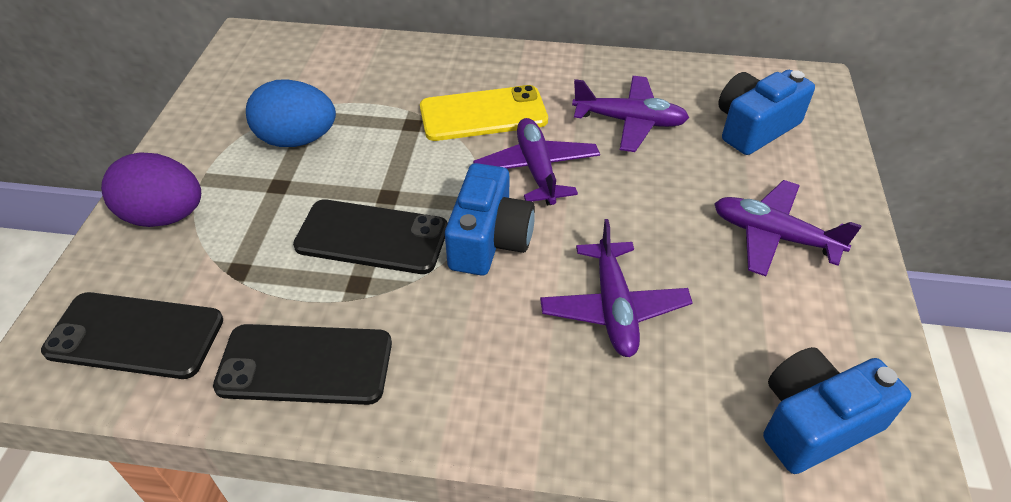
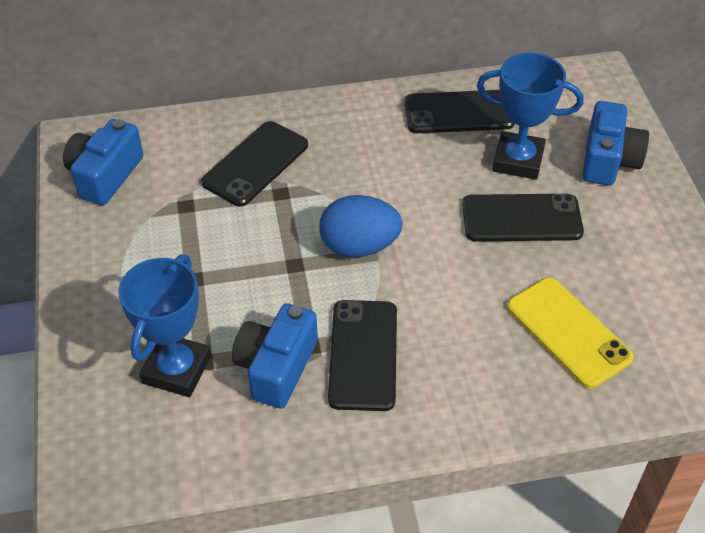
black phone: [41,292,223,379] [213,324,392,405] [293,200,448,274] = 3 -> [201,121,308,207] [328,300,397,411] [405,90,515,133] [462,194,584,241] = 4
blue trophy: none = 0 -> [118,254,211,397] [477,53,583,180] = 2
purple egg: [101,153,201,227] = 1 -> none = 0
purple plane: [473,118,600,206] [540,219,693,357] [572,76,689,152] [714,180,862,276] = 4 -> none = 0

